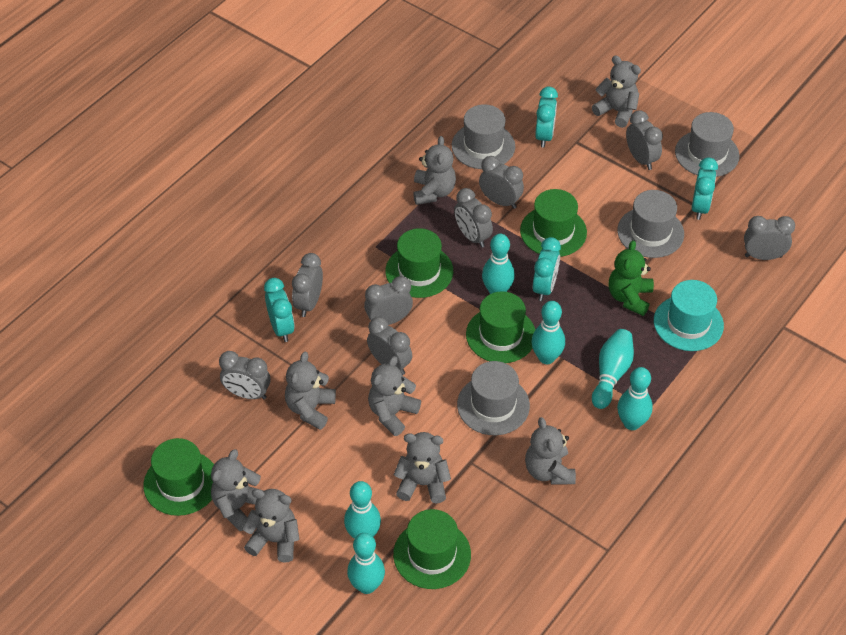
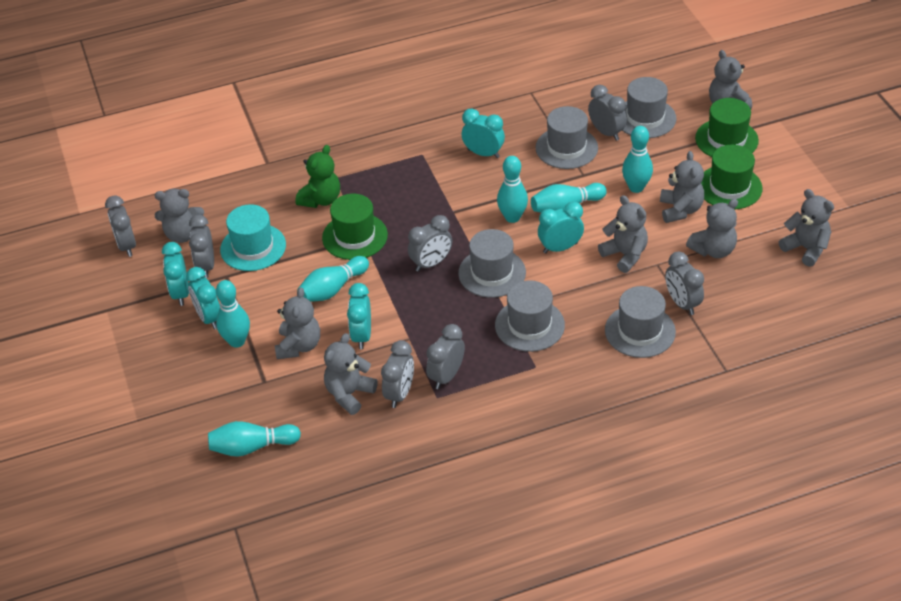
green hat: [143,438,214,516] [385,228,453,298] [393,509,471,589] [466,291,535,363] [520,189,587,257] = 5 -> [322,194,388,260] [695,98,759,157] [701,145,763,209] = 3
grey clock: [219,351,270,399] [292,253,323,317] [364,276,413,325] [367,317,412,375] [454,188,493,248] [479,156,524,209] [626,110,663,170] [744,216,795,260] = 8 -> [105,195,136,257] [189,215,214,278] [381,340,414,408] [408,215,452,272] [426,324,465,389] [588,85,627,141] [665,251,704,315] = 7
grey hat: [452,104,515,169] [457,361,530,435] [617,190,684,258] [675,112,739,177] = 4 -> [458,229,526,298] [495,280,565,352] [536,106,598,169] [605,286,676,358] [622,77,676,138] = 5
turquoise clock: [264,278,295,342] [533,237,561,301] [535,87,558,148] [692,157,718,220] = 4 -> [162,242,189,306] [186,267,220,329] [347,283,371,349] [462,108,505,158] [538,202,584,254] = 5

